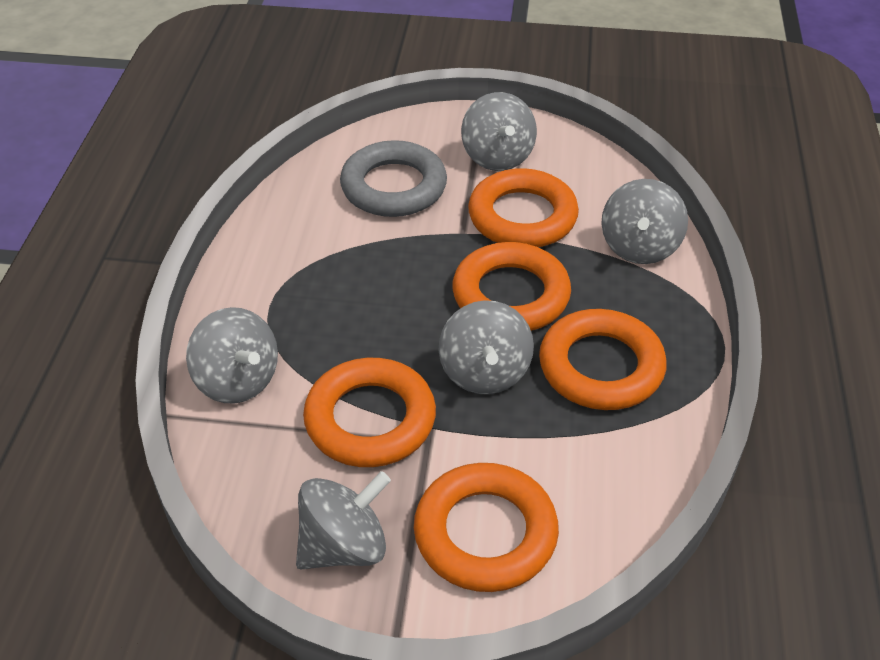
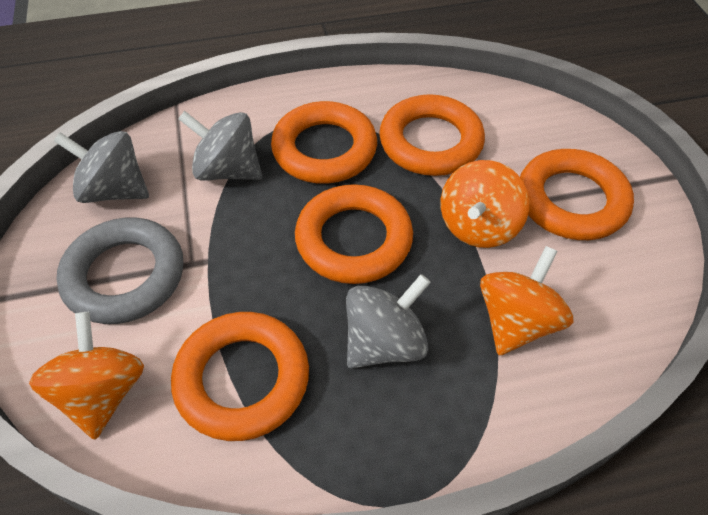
grey spinning top: [186,307,278,403] [296,471,391,569] [439,300,534,394] [461,92,537,171] [601,179,688,264] = 5 -> [54,131,149,203] [178,111,262,181] [346,274,431,369] = 3
orange spinning top: none = 0 -> [29,312,144,440] [441,160,529,248] [480,246,573,355] = 3

